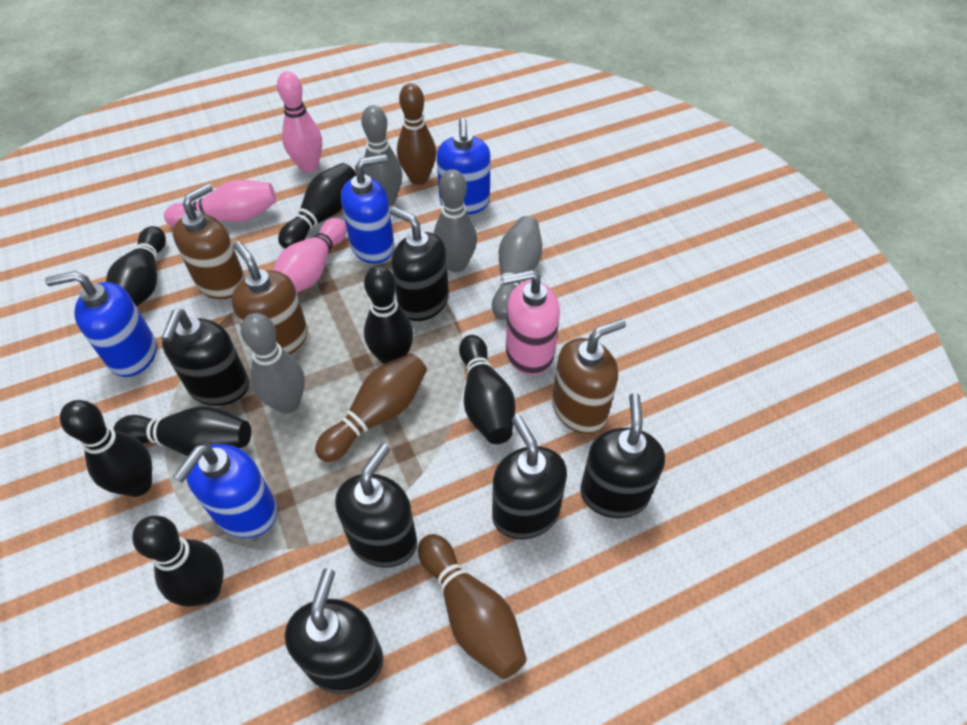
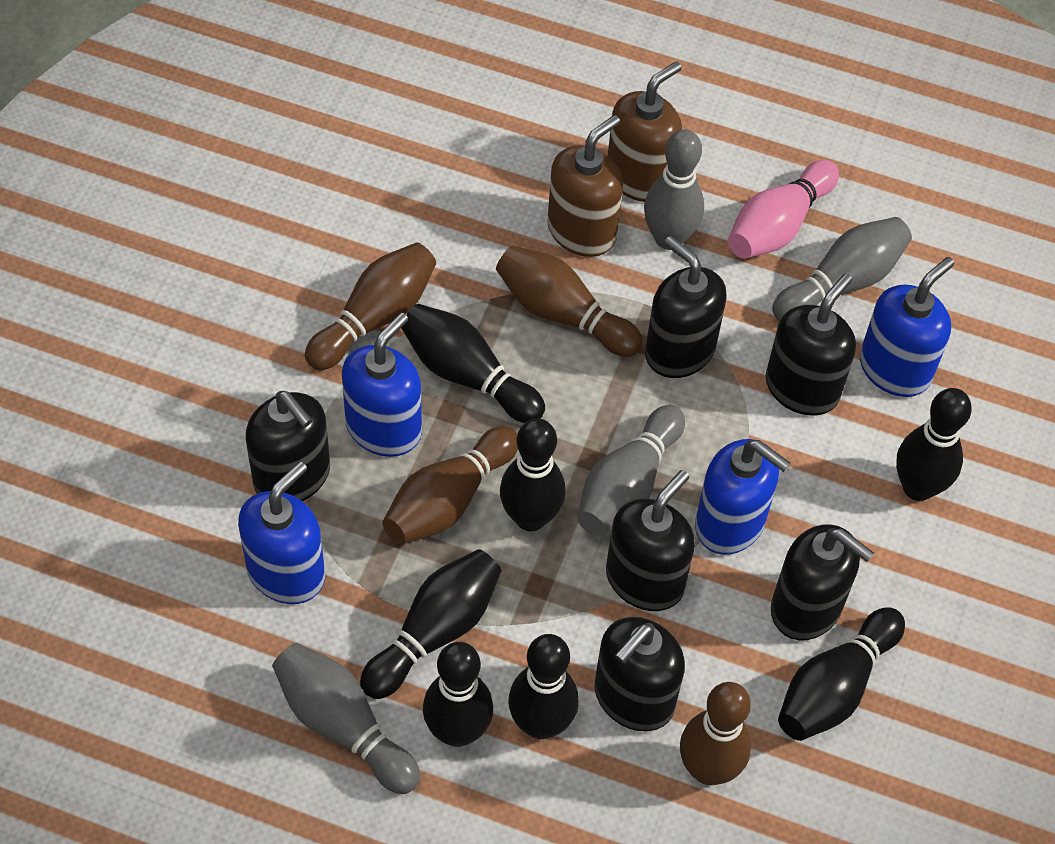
brown bowling pin: [315,353,427,462] [397,83,436,185] [418,534,527,679] = 3 -> [305,243,436,370] [382,426,518,545] [496,246,643,357] [680,682,751,785] = 4
brown soap dispenser: [173,183,245,299] [231,241,308,354] [552,319,626,434] = 3 -> [547,115,623,257] [608,61,682,202] = 2
pink bowling pin: [164,180,276,227] [273,218,347,292] [277,71,322,173] = 3 -> [728,160,839,259] = 1
pink soap dispenser: [503,270,560,375] = 1 -> none = 0

